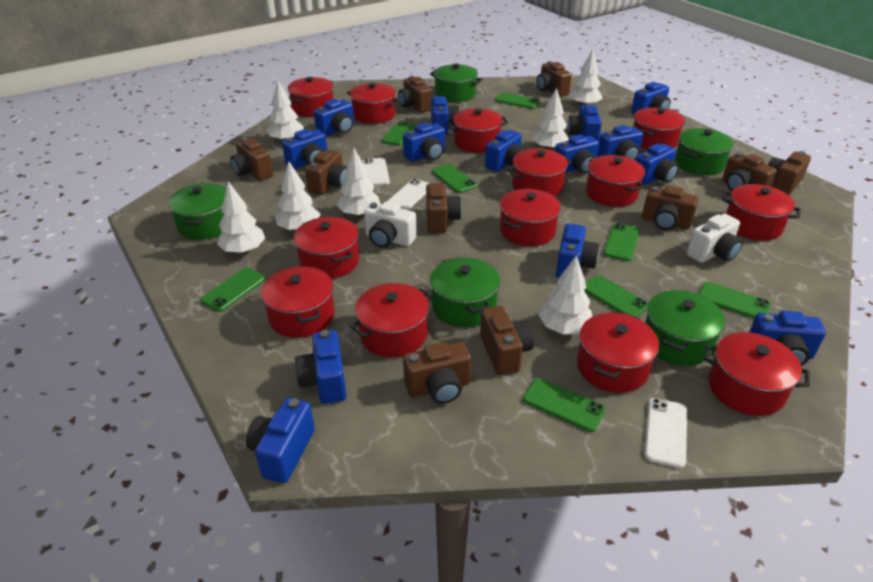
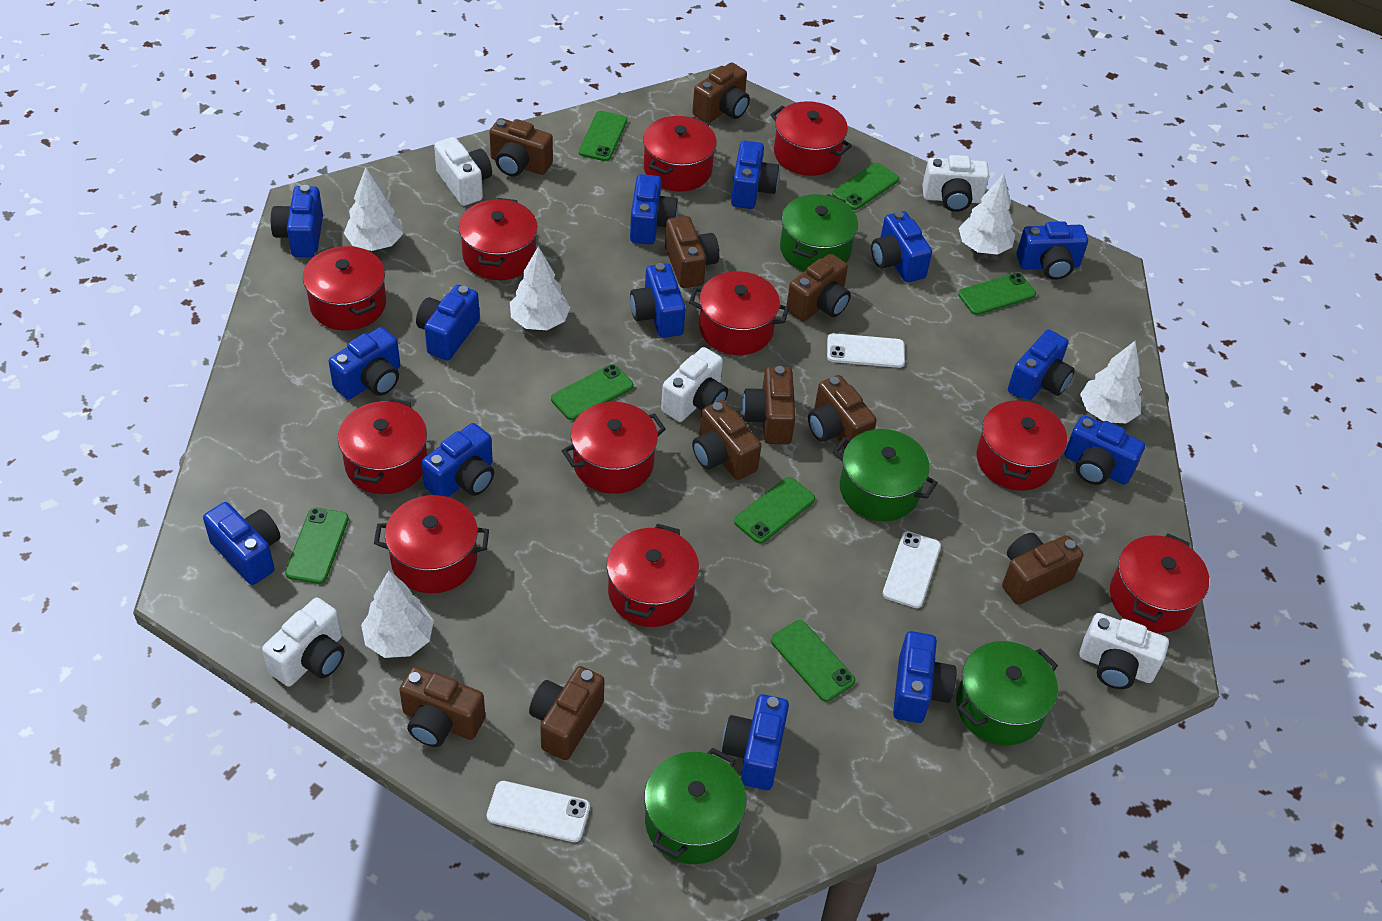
green phone: [200,267,266,312] [382,121,417,146] [432,164,477,193] [495,93,540,109] [523,378,606,432] [584,275,648,317] [604,223,640,261] [699,282,771,319] = 8 -> [285,508,349,584] [551,364,633,420] [579,111,627,161] [734,477,815,544] [771,620,855,702] [832,163,899,210] [958,273,1036,315] = 7
green pot: [168,183,226,240] [430,63,482,102] [430,257,500,327] [645,290,725,366] [675,128,734,176] = 5 -> [644,748,747,864] [780,194,858,271] [833,429,938,521] [956,641,1058,746] = 4
red pot: [261,266,335,338] [288,77,333,117] [294,217,359,279] [347,83,400,124] [350,283,433,357] [447,108,508,153] [500,189,561,246] [508,148,572,196] [577,312,659,393] [586,155,645,207] [633,107,685,150] [704,332,810,416] [722,184,801,241] = 13 -> [303,246,386,331] [338,398,427,494] [374,495,489,593] [459,198,538,280] [562,402,666,494] [607,523,699,627] [643,116,717,192] [689,271,789,355] [770,101,852,176] [977,398,1067,491] [1110,534,1209,633] = 11
white camera: [364,201,417,248] [687,214,743,263] = 2 -> [262,597,344,687] [434,137,492,206] [661,347,728,422] [922,155,989,212] [1080,613,1169,689] = 5
white tree: [217,181,265,254] [267,81,304,140] [275,161,320,231] [337,148,380,217] [532,88,569,150] [539,255,592,335] [569,49,603,106] = 7 -> [344,167,403,251] [361,570,434,658] [510,246,570,330] [959,174,1015,255] [1080,341,1142,424] = 5

